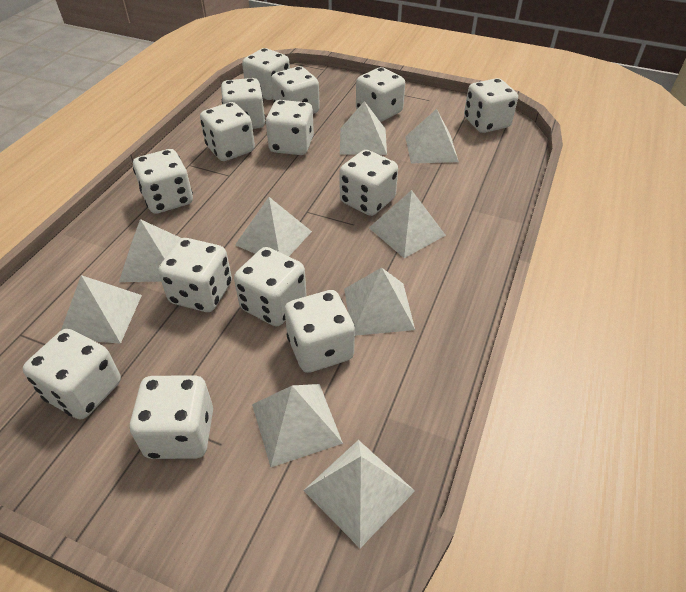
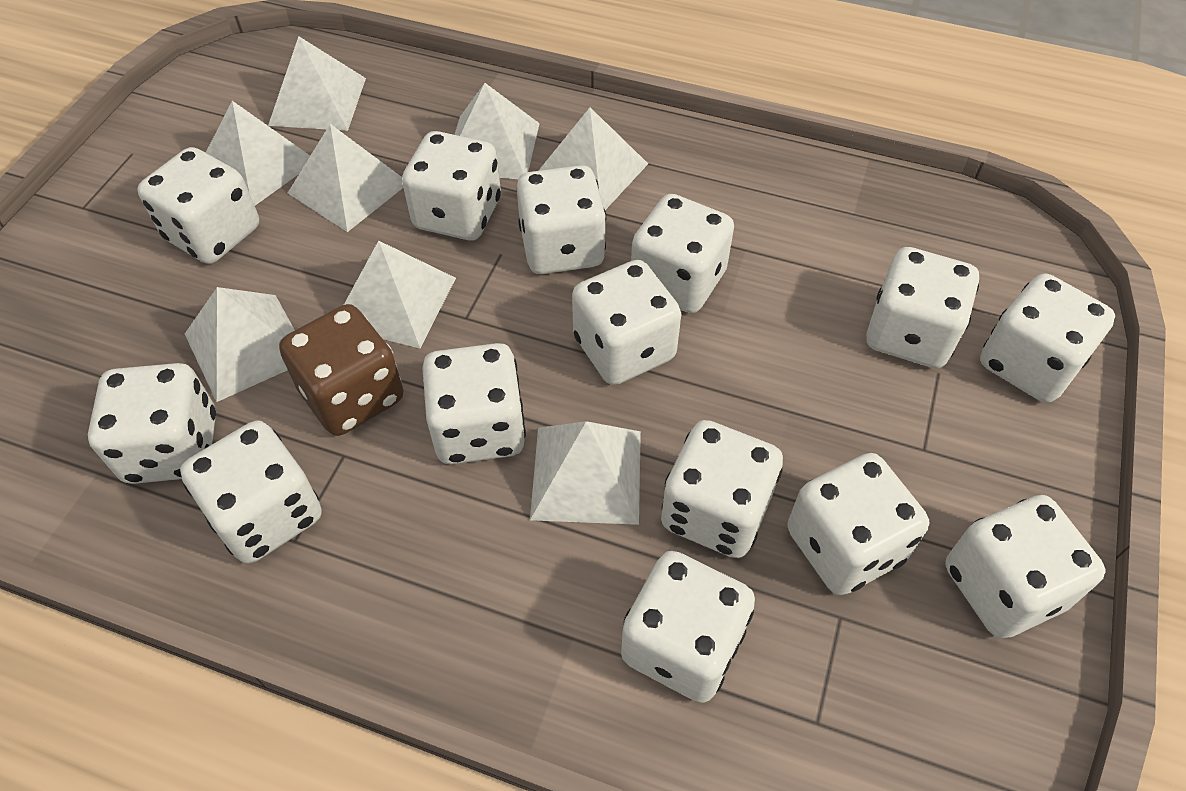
brown dice: none = 0 -> [279,304,404,436] = 1
white pyramid: [61,275,142,344] [119,219,181,282] [235,197,312,256] [252,384,343,467] [303,440,415,548] [340,101,387,155] [344,267,415,336] [369,190,446,258] [405,109,459,164] = 9 -> [185,287,295,402] [206,101,310,206] [268,36,366,131] [288,124,403,232] [344,240,456,348] [454,83,540,179] [530,421,641,525] [538,107,648,210] = 8

